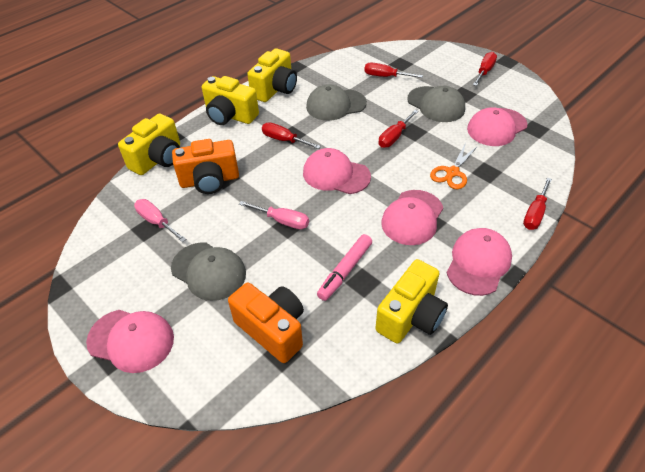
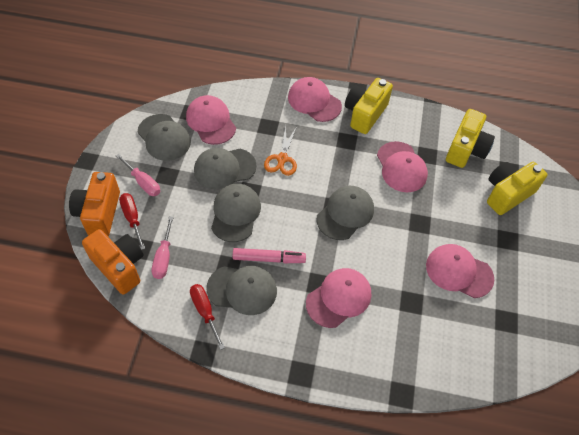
grey cap: [171,242,246,301] [306,84,367,121] [407,86,465,122] = 3 -> [138,114,191,161] [194,148,256,189] [206,266,277,315] [211,184,261,242] [316,186,374,240] = 5
red screwdriver: [262,122,321,149] [364,63,423,78] [379,110,419,148] [473,52,497,86] [523,178,552,230] = 5 -> [119,193,145,250] [190,284,225,350] = 2
yellow camera: [118,114,180,175] [202,76,259,125] [247,48,297,102] [376,259,448,344] = 4 -> [345,78,393,134] [446,109,495,168] [487,162,547,215] = 3

